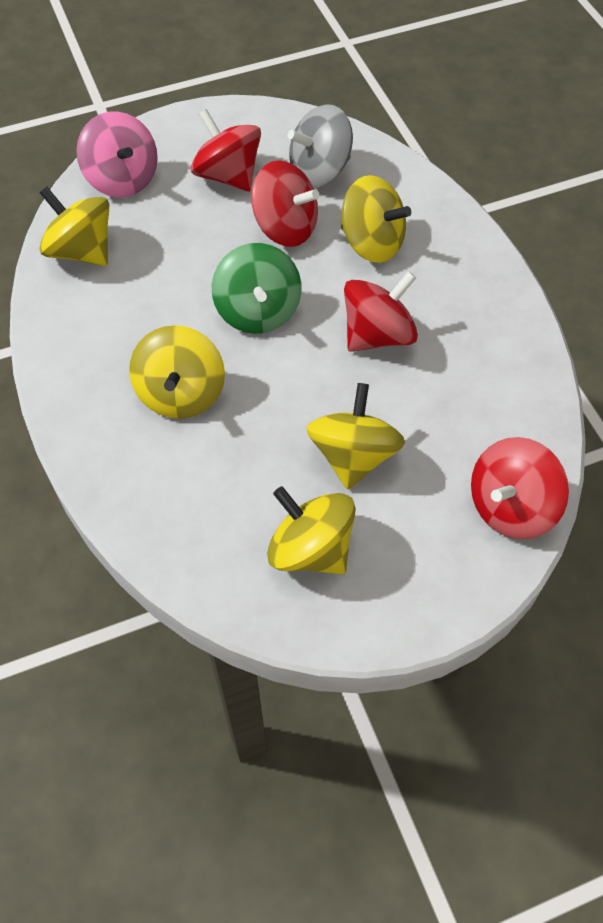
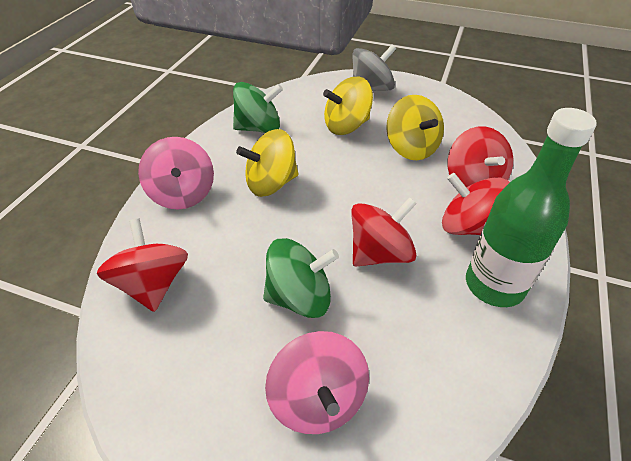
green bottle: none = 0 -> [466,108,597,307] = 1
green spinning top: [212,243,301,334] = 1 -> [233,82,283,133] [263,238,339,318] = 2
pink spinning top: [76,111,158,197] = 1 -> [138,137,214,209] [265,331,369,434] = 2
yellow spinning top: [39,187,109,266] [129,325,225,419] [267,486,356,574] [307,383,405,490] [341,175,411,263] = 5 -> [236,129,298,197] [323,76,373,135] [386,95,444,160] = 3

